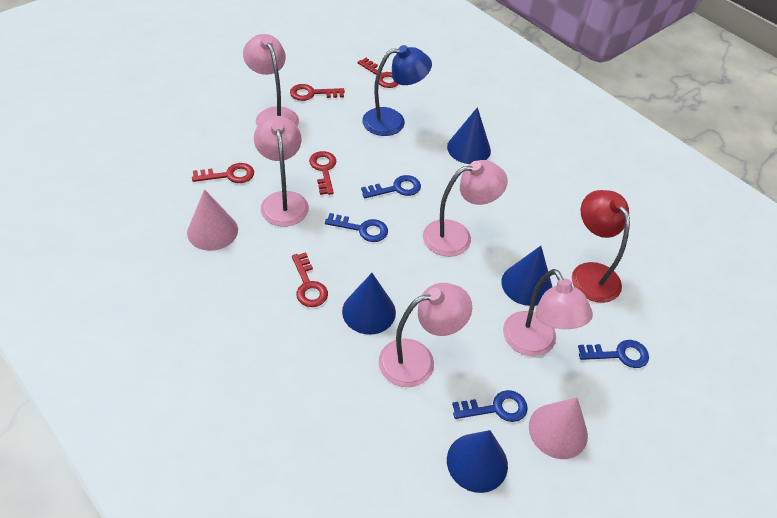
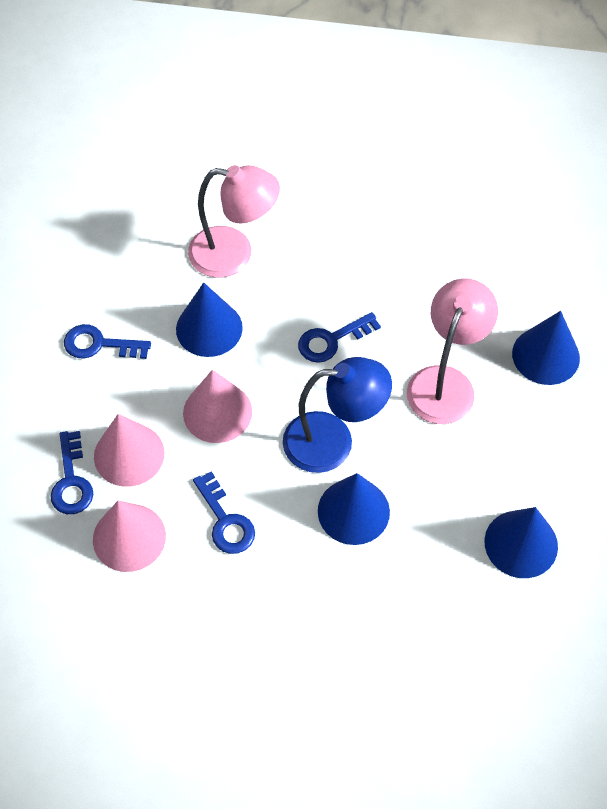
pink cone: [187,189,238,251] [529,397,588,459] = 2 -> [93,501,166,572] [94,414,164,487] [183,370,252,443] = 3
pink lamp: [243,34,299,126] [254,116,309,227] [379,283,472,387] [423,160,508,257] [503,269,593,356] = 5 -> [188,165,280,278] [407,279,498,424] = 2
red key: [192,163,254,183] [290,84,345,101] [292,252,328,307] [309,151,336,195] [358,58,399,88] = 5 -> none = 0
red lamp: [572,190,630,303] = 1 -> none = 0

